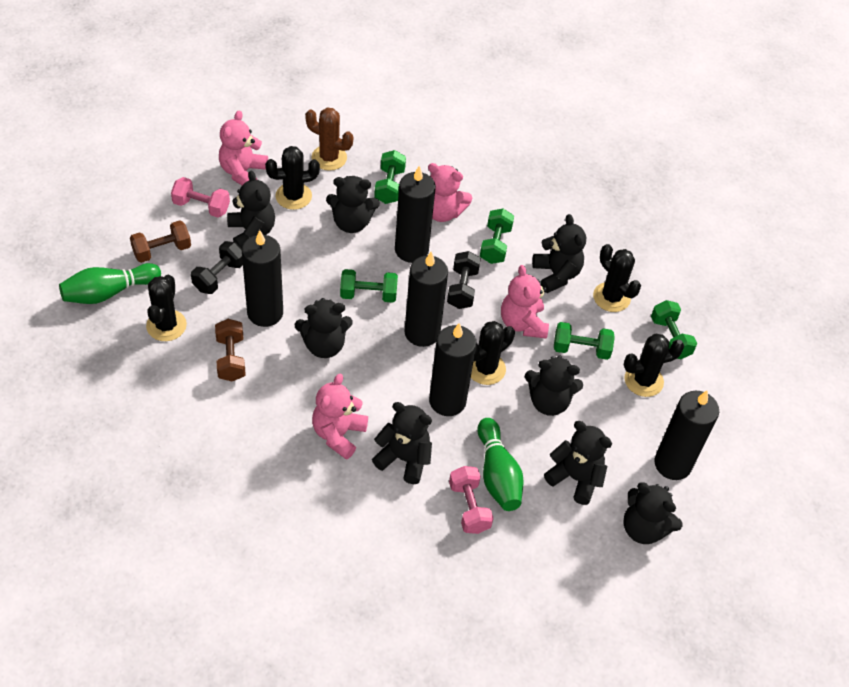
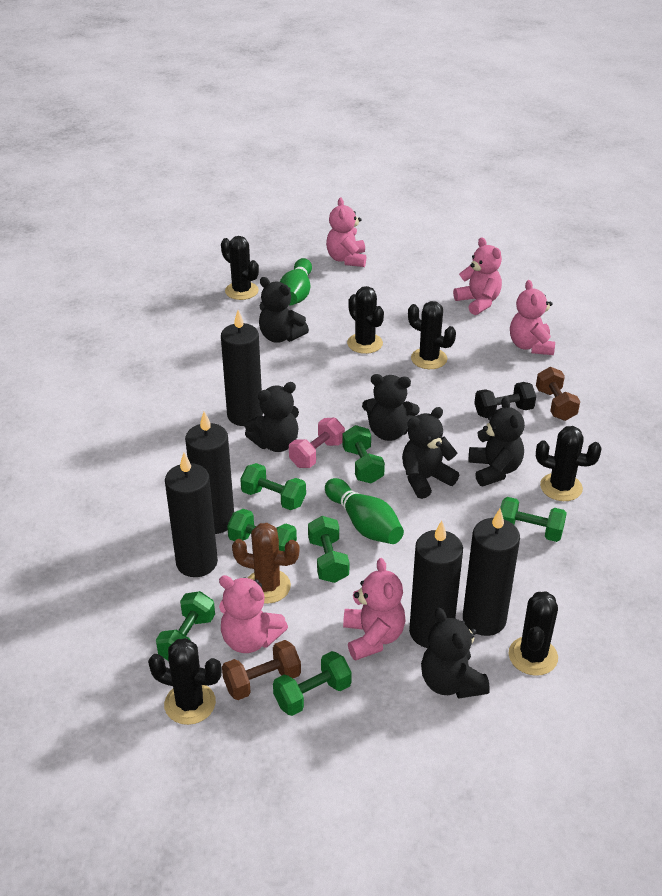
black cactus: [146,275,187,341] [265,146,320,210] [471,321,515,385] [593,244,641,312] [624,334,684,397] = 5 -> [148,638,222,725] [221,236,259,300] [347,286,384,354] [408,301,456,369] [509,591,558,676] [536,426,602,501] = 6
black dumbbell: [191,241,243,294] [447,251,481,309] = 2 -> [474,382,536,418] = 1
black teddy bear: [227,170,275,248] [295,298,353,358] [326,176,380,233] [372,402,432,484] [525,356,583,416] [532,214,586,293] [544,421,612,505] [623,482,682,544] = 8 -> [245,382,299,452] [259,277,309,343] [362,374,420,441] [402,407,459,499] [421,608,490,699] [469,397,525,486] = 6
green dumbbell: [340,269,398,303] [374,150,406,204] [480,209,514,264] [554,322,615,360] [651,300,697,359] = 5 -> [156,591,215,661] [227,509,297,551] [240,463,306,510] [273,651,352,716] [308,516,349,583] [343,425,385,484] [500,497,567,542] = 7
pink dumbbell: [171,177,230,217] [449,466,493,534] = 2 -> [289,418,345,468] = 1
pink teddy bear: [219,110,268,185] [312,374,368,460] [428,163,472,222] [501,265,549,339] = 4 -> [219,575,288,653] [326,198,366,267] [343,558,406,661] [453,237,502,315] [510,280,555,355] = 5

